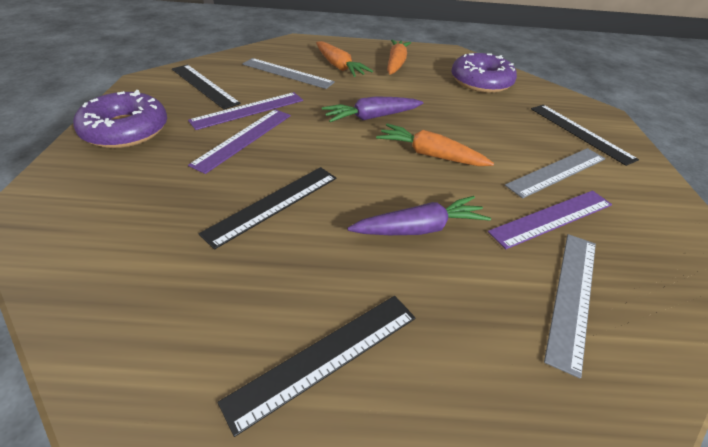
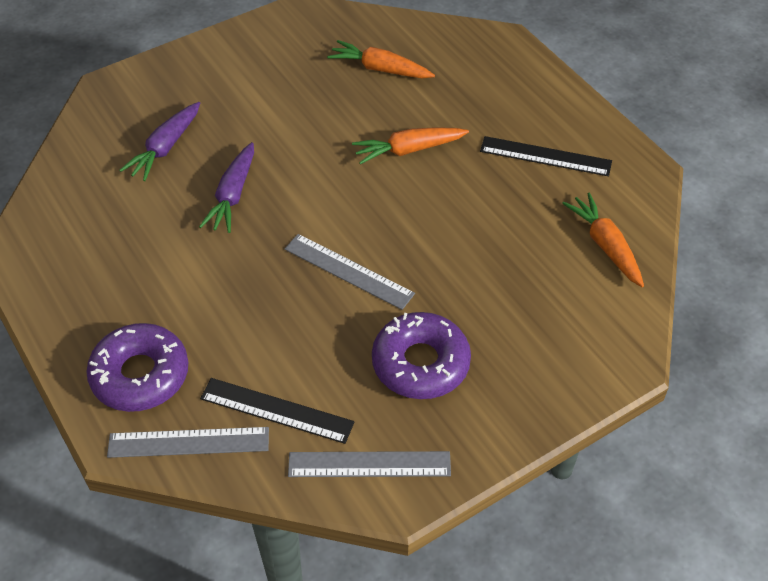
black ruler: [172,65,241,109] [199,167,337,250] [218,296,415,437] [531,105,639,166] = 4 -> [200,378,355,444] [480,136,612,176] = 2
purple ruler: [188,92,303,130] [188,109,291,174] [488,191,612,249] = 3 -> none = 0

